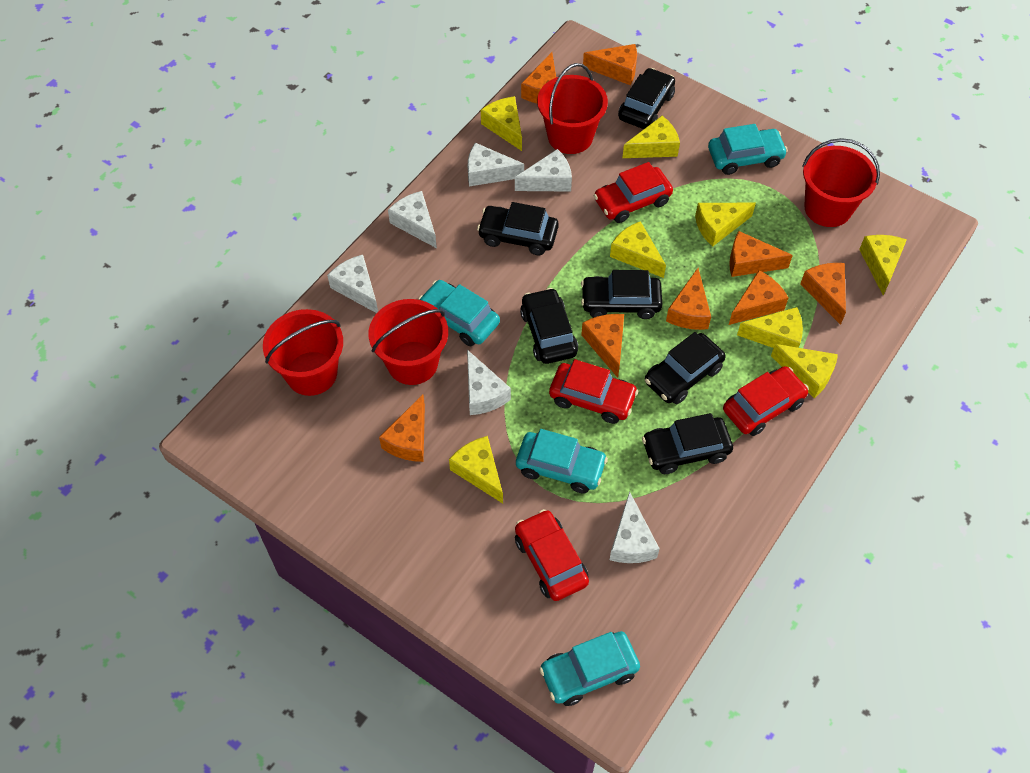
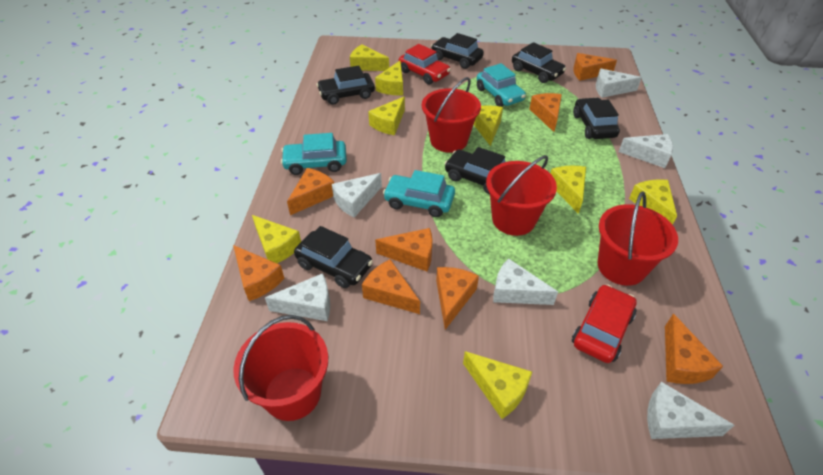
red car: [515,509,589,601] [549,359,638,424] [593,162,673,223] [723,366,809,436] = 4 -> [399,44,451,85] [572,284,637,363] = 2
turquoise car: [418,280,500,346] [516,429,608,493] [539,631,640,706] [708,124,788,175] = 4 -> [281,133,347,175] [383,170,455,217] [477,63,526,107] = 3

